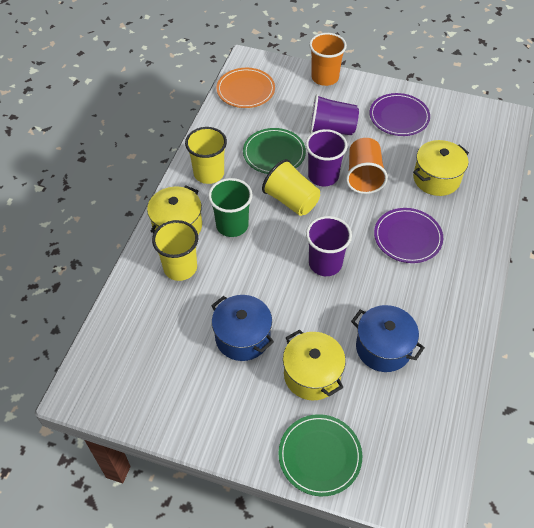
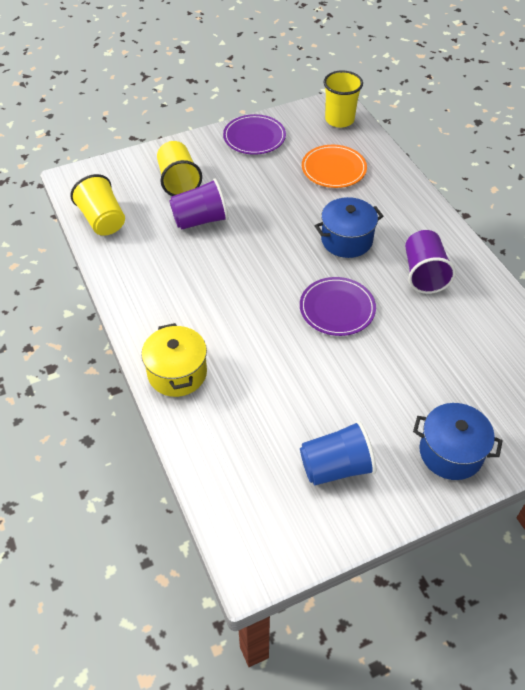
blue cup: none = 0 -> [300,420,376,486] = 1
green cup: [208,178,252,237] = 1 -> none = 0
green plate: [243,128,306,174] [278,414,362,496] = 2 -> none = 0
orange cup: [309,33,347,86] [346,138,388,194] = 2 -> none = 0
purple cup: [306,129,347,186] [306,216,352,276] [309,94,359,135] = 3 -> [169,178,228,230] [405,230,456,294] = 2
yellow pot: [147,186,202,235] [283,329,346,400] [413,140,469,196] = 3 -> [141,323,207,397] = 1

